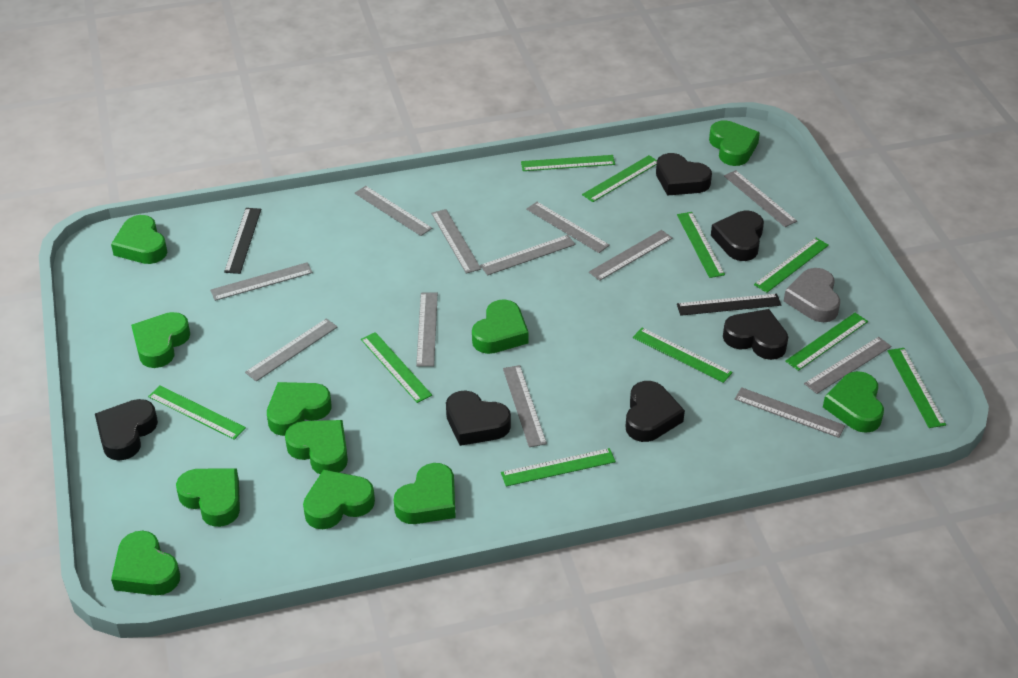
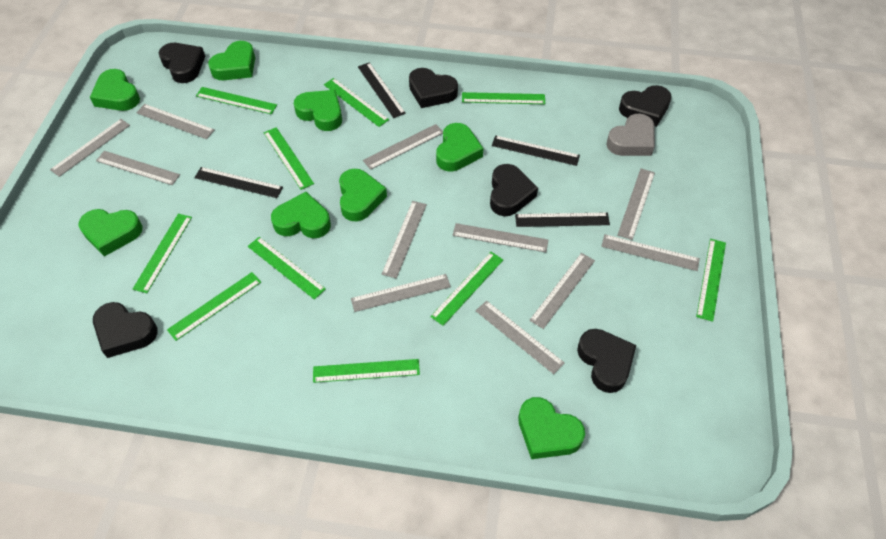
black ruler: [224,208,261,274] [677,294,781,316] = 2 -> [194,167,283,198] [358,62,406,118] [492,135,580,166] [515,212,610,227] = 4
green heart: [111,215,167,264] [111,531,180,595] [131,312,190,368] [176,468,240,527] [267,382,332,436] [285,420,348,474] [303,469,375,529] [394,463,456,524] [472,299,529,354] [709,120,760,166] [823,371,884,433] = 11 -> [78,209,143,257] [90,69,140,111] [208,41,255,80] [271,192,331,238] [294,90,342,131] [339,169,387,221] [436,123,483,172] [518,397,585,459] = 8
grey ruler: [210,262,313,301] [245,318,338,381] [355,186,432,236] [416,293,438,366] [431,209,481,274] [480,235,576,275] [503,365,547,447] [526,202,610,253] [589,230,673,281] [724,170,797,227] [735,387,845,438] [804,337,891,394] = 12 -> [50,119,130,177] [96,151,180,185] [136,104,214,139] [351,274,451,312] [363,124,443,170] [382,201,427,279] [453,223,548,252] [476,300,565,374] [529,253,595,329] [601,234,700,271] [617,168,655,240] = 11

